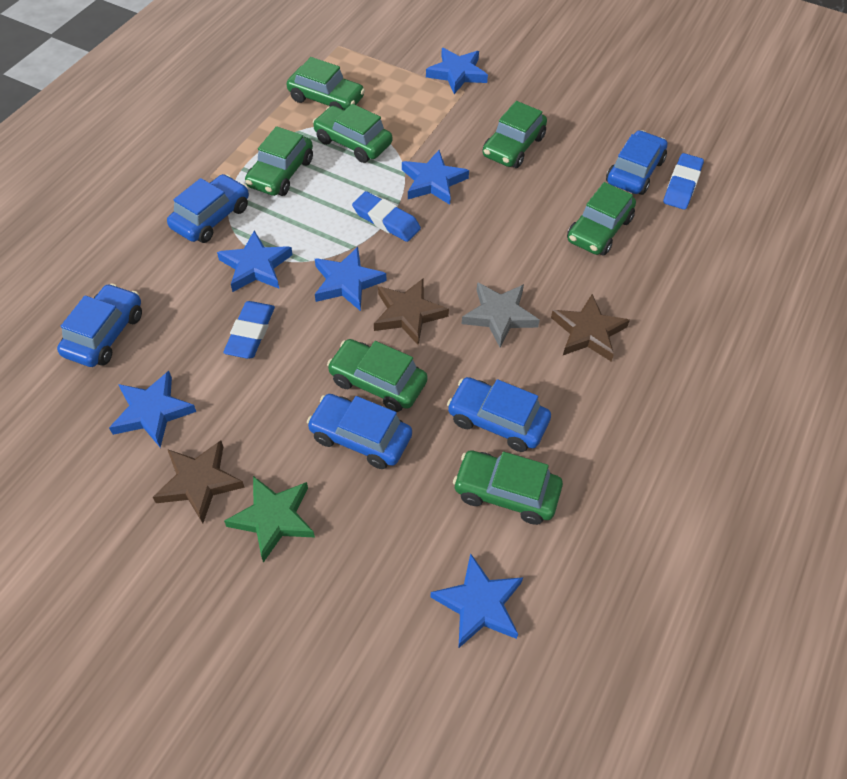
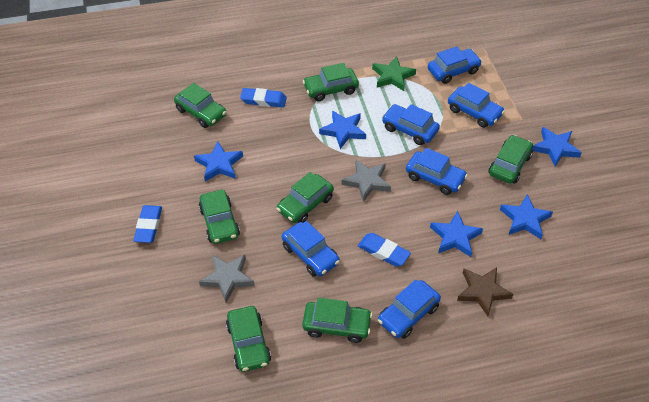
blue car: [57,283,142,367] [167,174,249,243] [307,394,412,469] [447,377,551,452] [606,130,667,195] = 5 -> [282,221,340,277] [378,280,441,339] [382,104,440,145] [406,148,468,195] [428,46,482,84] [448,83,505,128] = 6
blue star: [109,371,196,448] [217,230,293,292] [315,247,386,311] [402,150,469,205] [426,48,488,94] [431,553,523,649] = 6 -> [194,141,243,182] [319,110,366,149] [430,211,483,257] [500,194,553,239] [532,127,582,167] = 5
brown star: [153,440,245,523] [374,279,449,345] [551,294,630,361] = 3 -> [457,267,513,317] = 1
grey star: [462,282,540,347] = 1 -> [199,255,255,302] [342,160,391,202] = 2

